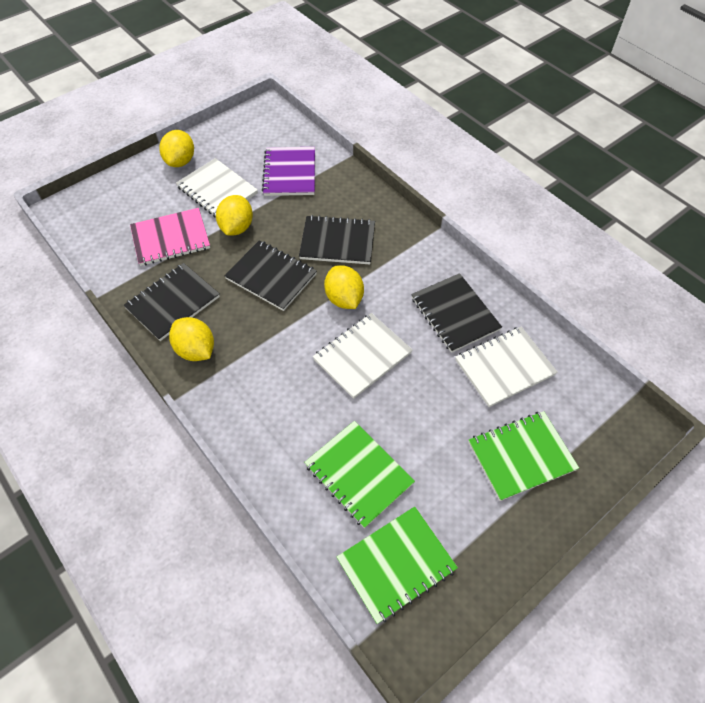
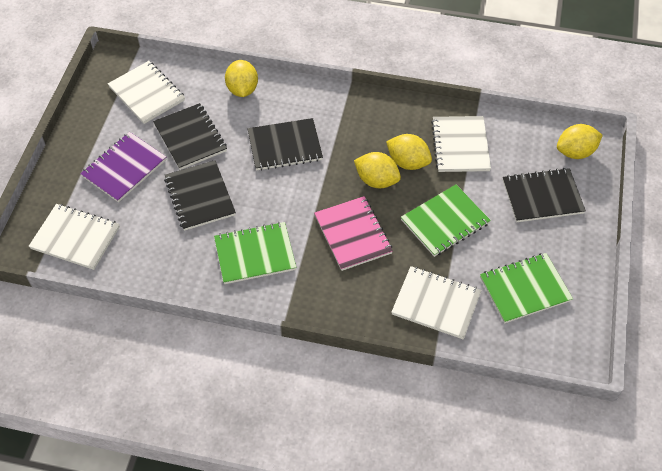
white notebook: [176,158,258,218] [313,313,413,399] [455,327,558,407] = 3 -> [29,204,120,270] [108,61,185,124] [391,266,482,339] [431,116,491,172] = 4

